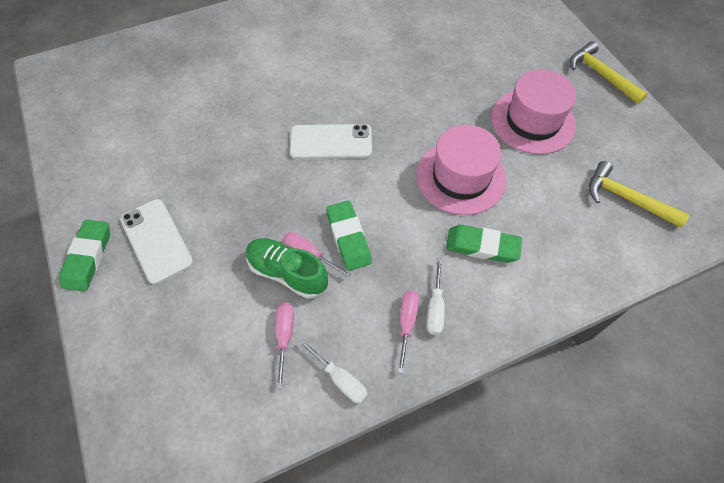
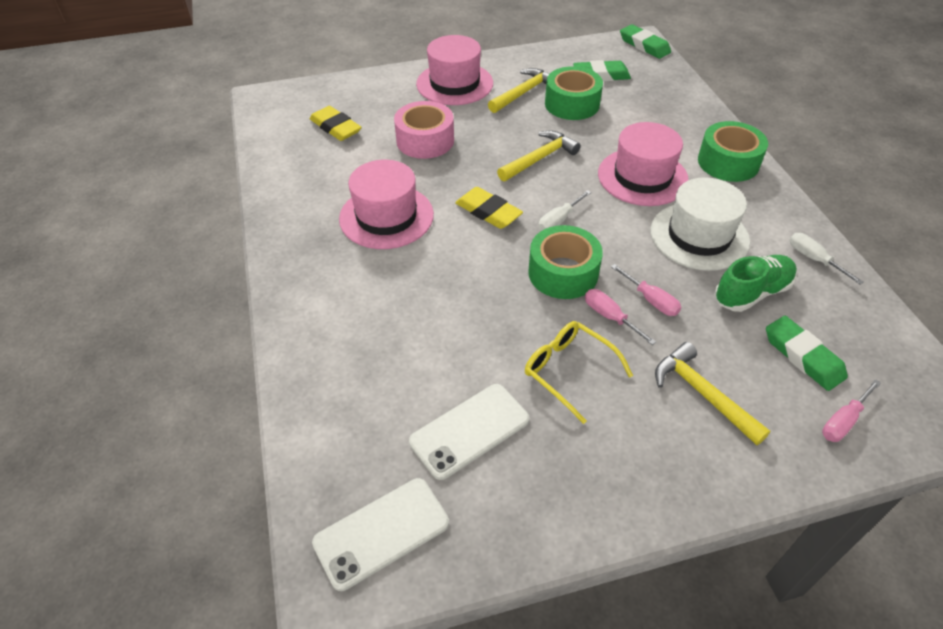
green tape: none = 0 -> [528,225,603,299] [545,66,603,120] [698,121,768,182] = 3
pink hat: [416,125,506,215] [491,70,576,154] = 2 -> [339,160,434,249] [416,35,493,105] [598,122,689,206] = 3
pink tape: none = 0 -> [394,101,454,159] = 1
white hat: none = 0 -> [651,177,750,271] = 1
yellow eraser: none = 0 -> [310,106,362,141] [455,187,523,229] = 2
yellow glasses: none = 0 -> [525,321,633,424] = 1
yellow hammer: [570,41,648,104] [589,161,690,228] = 2 -> [488,68,550,113] [497,131,581,182] [655,342,770,445] = 3

